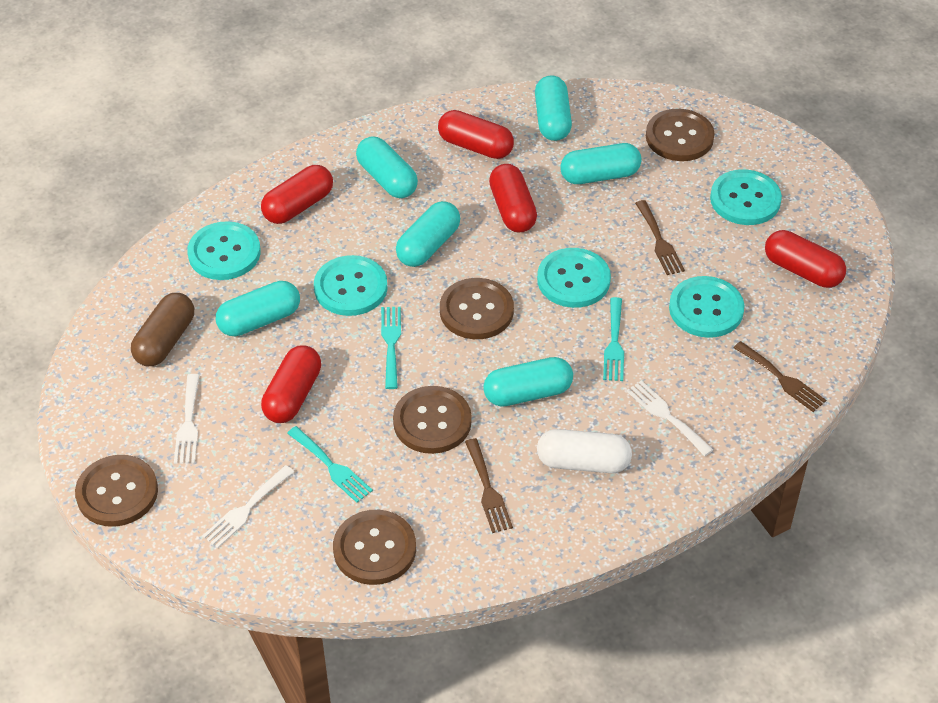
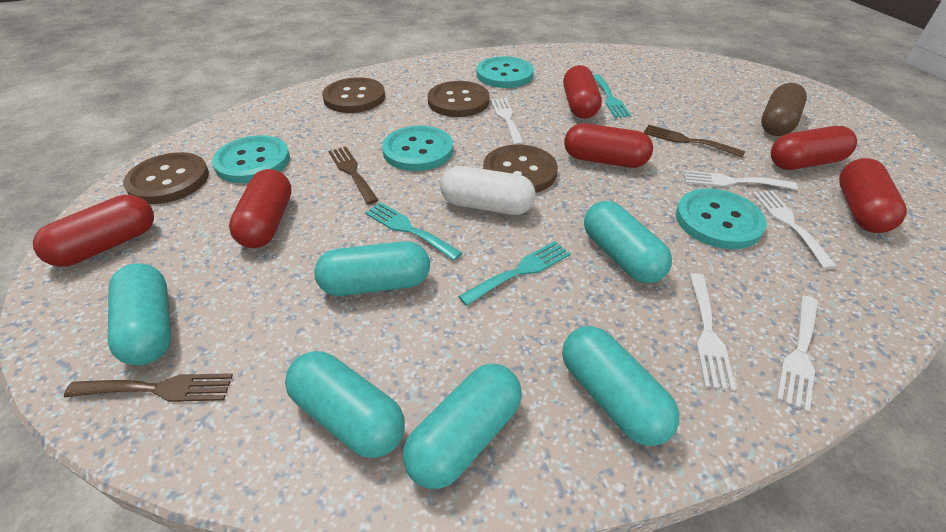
brown button: [75,455,158,527] [333,510,416,585] [393,386,472,454] [440,278,514,339] [646,109,714,161] = 5 -> [123,152,209,204] [322,77,385,113] [428,81,489,117] [483,144,558,193] = 4
red capsule: [261,165,333,224] [261,345,321,423] [438,110,514,159] [489,164,537,232] [765,230,846,288] = 5 -> [33,195,154,267] [229,169,292,248] [563,65,602,119] [564,123,653,168] [771,126,857,170] [839,158,907,233] = 6
turquoise button: [187,221,261,280] [314,255,387,316] [537,248,611,308] [669,276,744,338] [710,169,782,225] = 5 -> [212,135,290,183] [382,125,453,171] [477,56,534,88] [676,188,766,249] = 4
white fork: [174,374,200,464] [203,465,294,548] [627,380,713,456] = 3 -> [491,98,525,145] [683,170,798,190] [689,273,736,391] [753,190,837,269] [776,295,818,413] = 5

